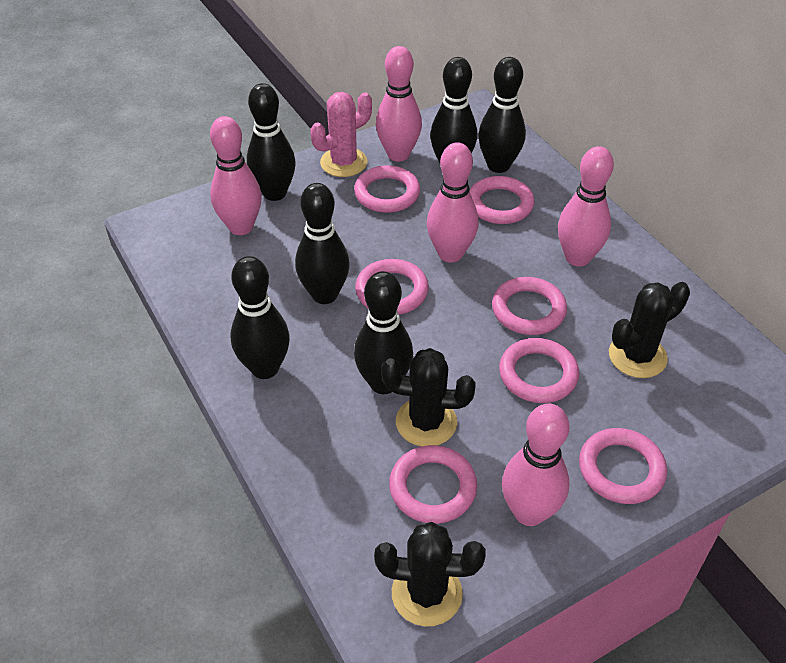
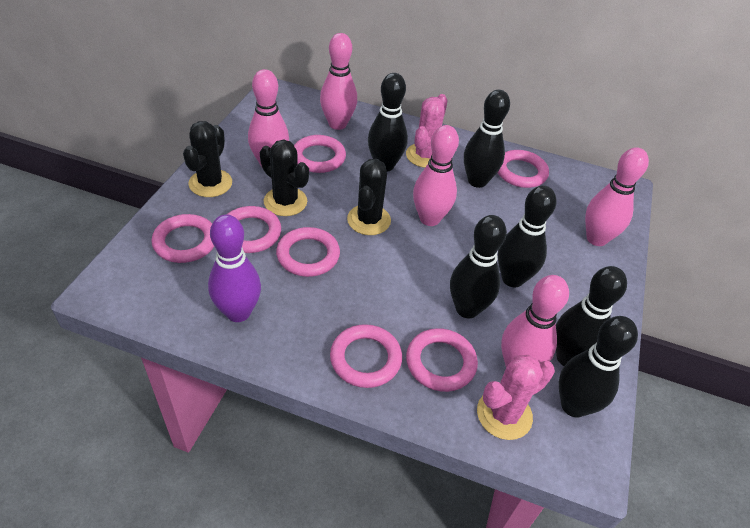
pink cactus: [310,92,372,177] = 1 -> [406,94,448,168] [477,355,555,440] = 2
purple bowling pin: none = 0 -> [208,214,261,322] = 1

